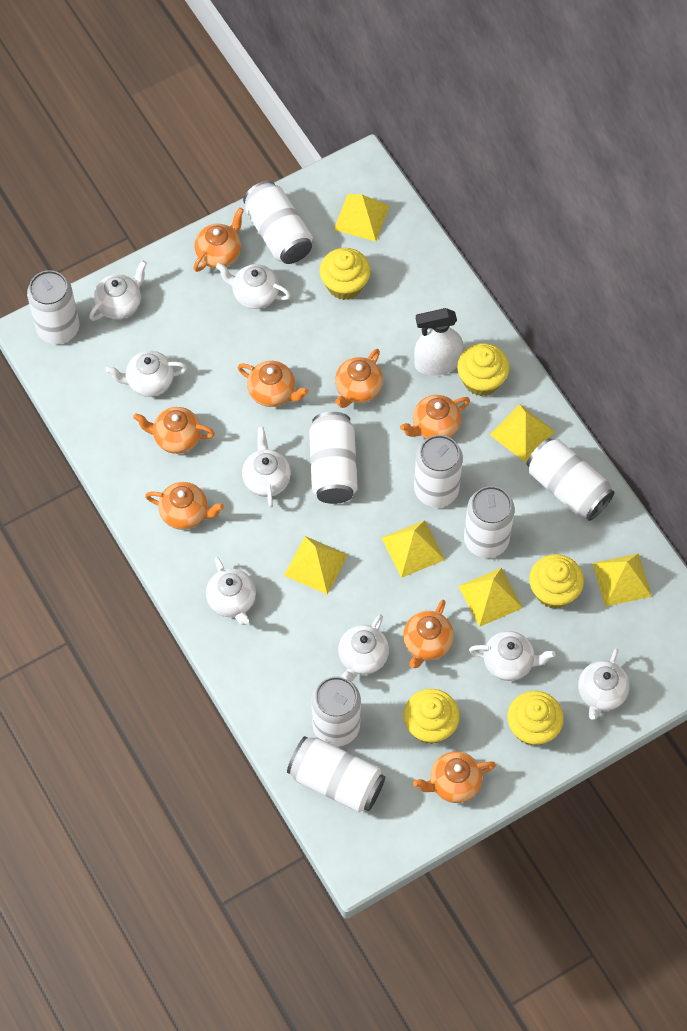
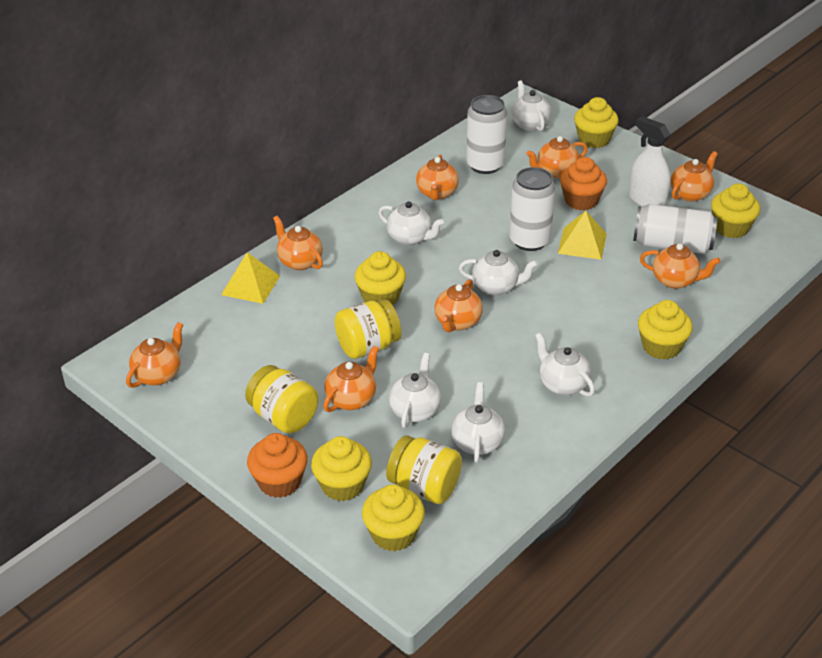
orange cupcake: none = 0 -> [247,433,308,498] [560,157,607,210] = 2
white can: [27,270,79,344] [243,181,313,264] [287,736,385,812] [309,412,358,504] [312,677,361,747] [414,435,463,507] [464,486,515,558] [527,438,615,521] = 8 -> [466,95,507,174] [509,167,555,251] [633,204,717,254] = 3
white teapot: [89,261,147,321] [106,351,187,397] [206,557,256,625] [216,263,291,309] [242,427,291,508] [338,614,389,681] [469,631,555,681] [578,648,630,720] = 8 -> [378,201,444,245] [389,353,441,428] [451,382,505,462] [459,250,538,295] [511,81,551,131] [535,333,595,397] = 6
yellow cupcake: [320,248,371,300] [403,689,460,744] [457,343,509,396] [507,691,564,746] [529,554,584,609] = 5 -> [311,436,372,501] [354,251,406,305] [362,484,425,551] [574,97,619,148] [638,300,693,360] [711,183,760,238] = 6
yellow jar: none = 0 -> [245,365,318,433] [335,299,401,359] [386,435,462,504] = 3
yellow pyramid: [284,536,348,595] [334,194,389,242] [382,520,445,578] [458,568,523,627] [490,404,555,463] [592,553,652,607] = 6 -> [221,252,280,304] [558,211,607,260] = 2

